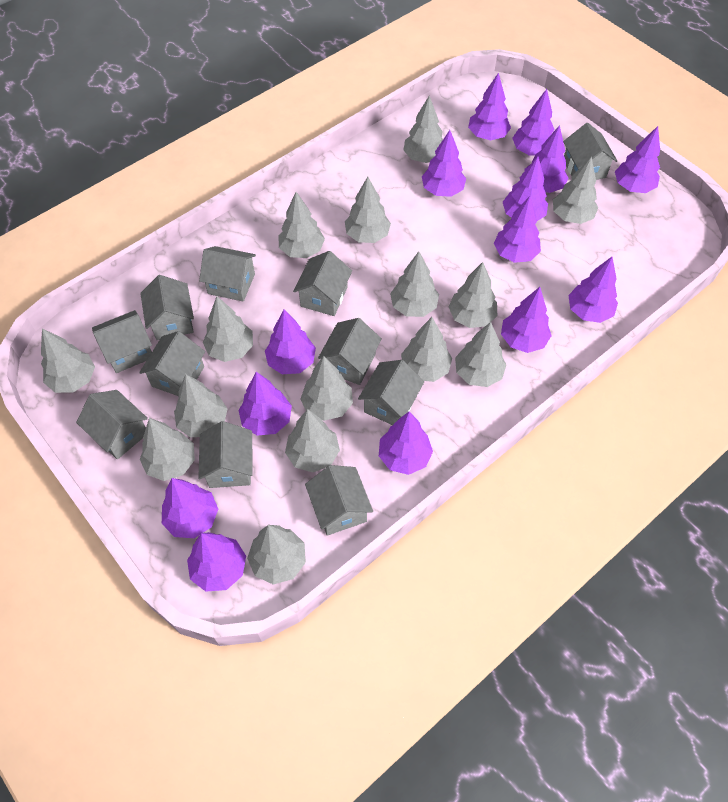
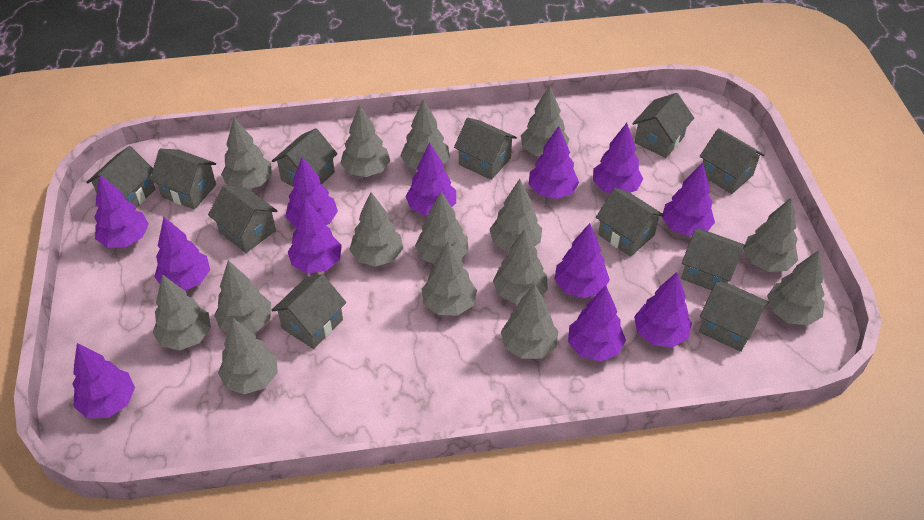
purple tree: [162,478,218,538] [187,532,246,592] [238,372,292,436] [265,310,316,374] [379,412,433,475] [422,130,466,197] [468,73,511,140] [494,196,541,263] [501,287,552,353] [503,156,548,221] [512,89,555,156] [524,125,568,193] [568,257,618,323] [615,126,660,193] = 14 -> [73,343,135,418] [94,174,149,248] [154,217,210,291] [285,157,338,228] [288,199,342,273] [405,143,456,216] [529,126,579,199] [554,223,610,298] [568,286,626,361] [593,123,643,193] [634,272,692,347] [662,162,715,236] = 12

